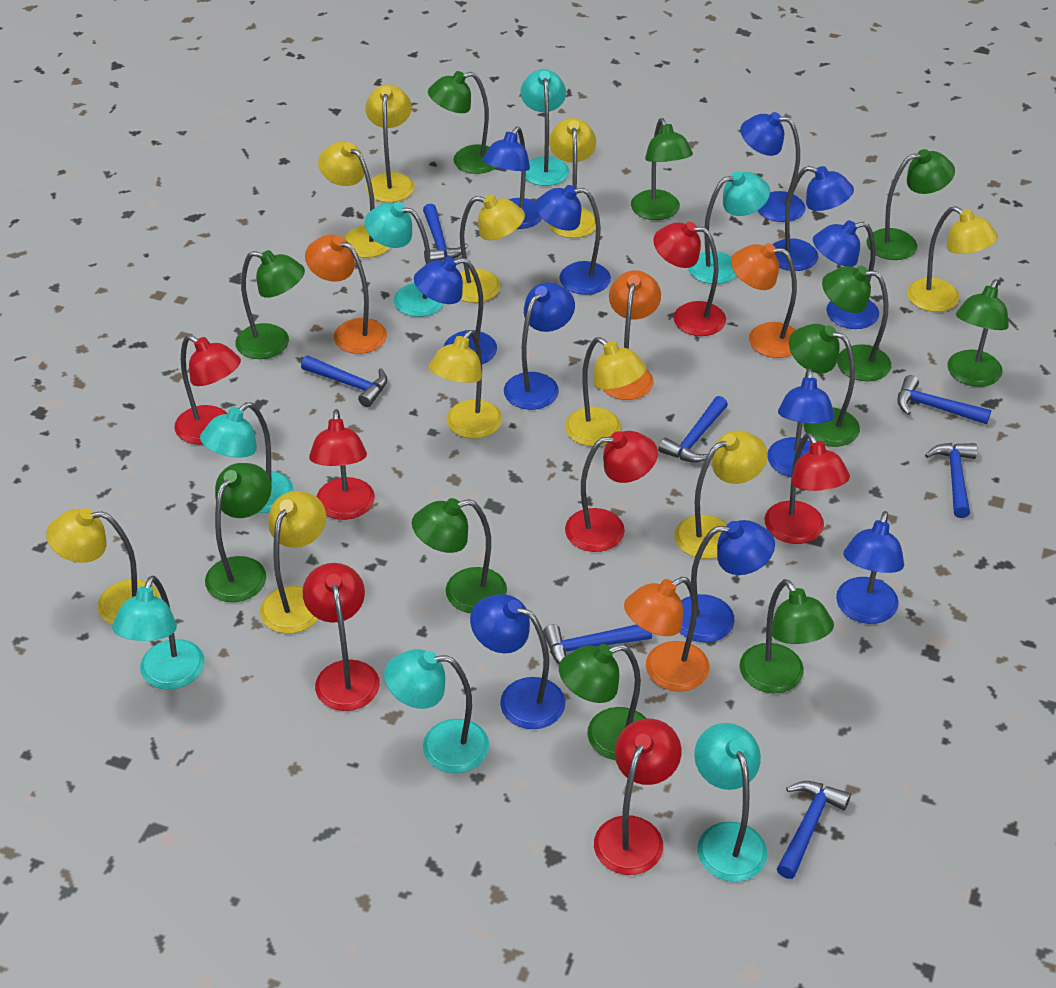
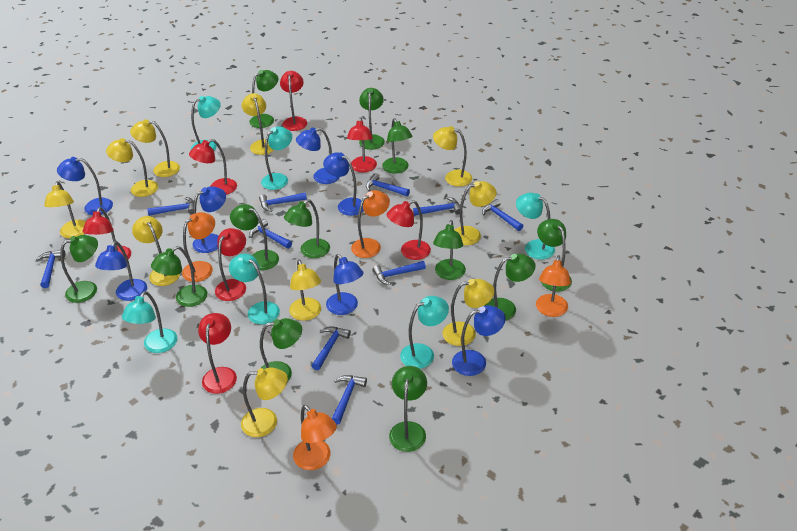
blue hammer: [301,356,388,407] [423,203,468,262] [543,624,652,664] [658,396,728,463] [777,781,851,879] [897,375,991,424] [925,443,977,518] = 7 -> [36,250,65,288] [147,197,194,216] [250,219,292,249] [259,192,307,212] [312,326,351,370] [332,375,367,425] [366,173,410,196] [373,261,426,285] [413,197,460,216] [482,199,523,231] = 10
blue lamp: [414,257,497,364] [470,594,565,729] [483,126,542,229] [504,282,575,410] [535,185,611,295] [679,520,775,642] [740,112,805,222] [768,368,835,477] [772,166,854,271] [813,220,879,329] [836,511,904,624] = 11 -> [57,157,113,215] [95,241,147,301] [193,186,226,253] [296,127,340,184] [323,152,364,216] [326,254,364,315] [452,305,505,376] = 7
green lamp: [205,463,272,602] [235,250,305,359] [412,498,507,613] [428,71,497,174] [559,644,647,760] [631,118,693,220] [739,579,834,693] [789,324,860,447] [822,266,891,381] [867,149,955,260] [947,280,1009,387] = 11 -> [60,235,98,303] [151,246,207,307] [230,204,279,270] [249,70,278,128] [260,318,302,382] [284,199,330,258] [359,88,385,150] [382,118,412,174] [389,366,427,452] [433,220,466,280] [484,254,536,320] [537,219,572,292] = 12
turquoise lamp: [112,575,205,690] [200,402,294,513] [364,202,444,317] [384,649,489,773] [521,69,569,186] [688,171,770,284] [694,723,767,882] = 7 -> [122,291,177,353] [191,96,221,151] [229,254,280,324] [261,127,292,190] [400,296,449,369] [516,193,555,260] = 6

